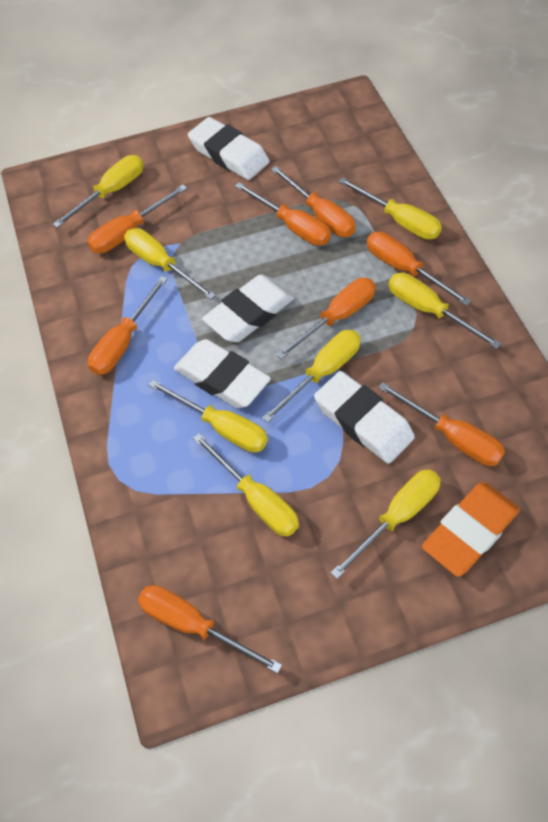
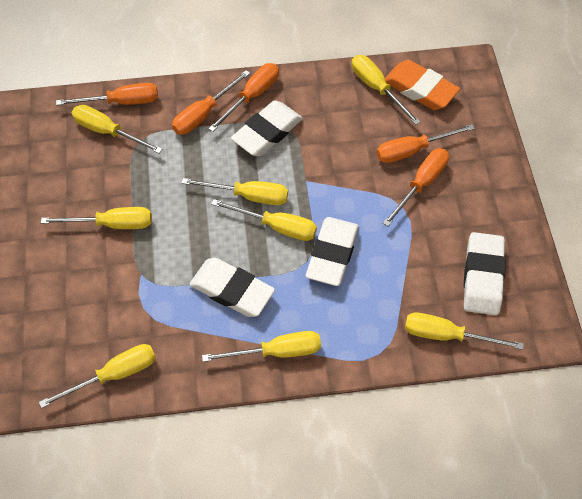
orange screwdriver: [87,185,187,253] [88,276,168,375] [138,585,282,674] [235,182,331,246] [271,166,356,237] [276,278,376,359] [367,232,471,306] [378,382,505,466] = 8 -> [56,83,158,105] [172,70,250,135] [208,63,279,132] [377,124,475,163] [383,148,449,226] = 5

